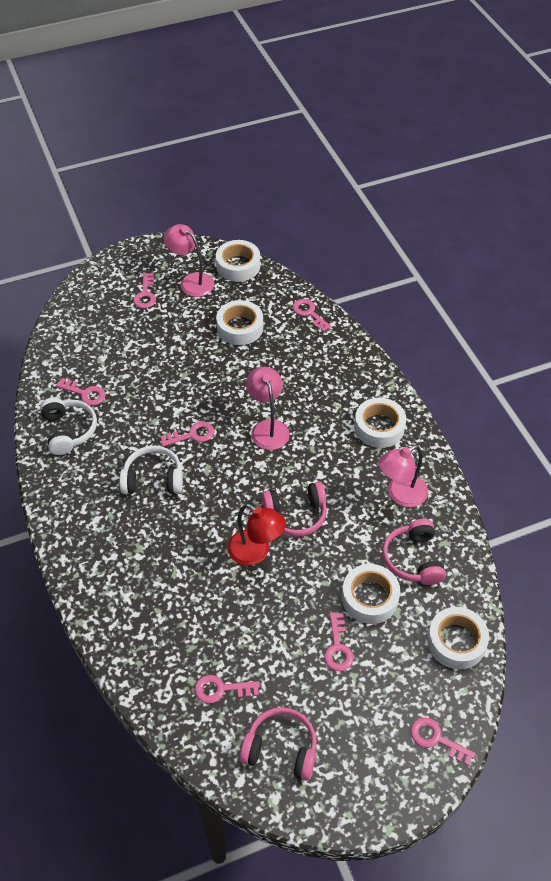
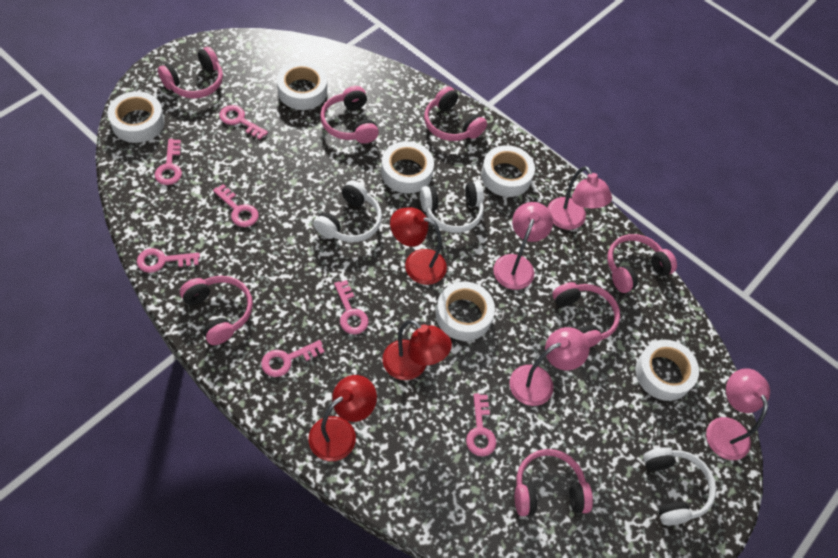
pink headphones: [240,707,317,781] [262,482,327,537] [382,519,446,585] = 3 -> [158,47,223,99] [180,276,253,345] [320,86,379,143] [424,86,487,141] [515,449,593,516] [552,282,620,348] [607,234,677,293] = 7
pink lamp: [164,224,214,297] [246,367,290,450] [378,445,428,507] = 3 -> [493,202,553,290] [509,327,589,406] [548,166,612,230] [706,368,770,460] = 4
red lamp: [228,504,286,566] = 1 -> [309,375,377,461] [382,320,452,380] [390,208,447,285] = 3
white headphones: [40,397,97,455] [120,446,183,494] = 2 -> [313,180,382,242] [420,181,484,233] [643,447,716,525] = 3
white tape: [216,240,260,282] [216,300,263,345] [342,564,400,624] [354,398,406,448] [427,607,489,670] = 5 -> [107,91,165,143] [277,61,327,110] [381,141,434,193] [436,281,495,341] [481,145,535,197] [635,340,699,401] = 6

